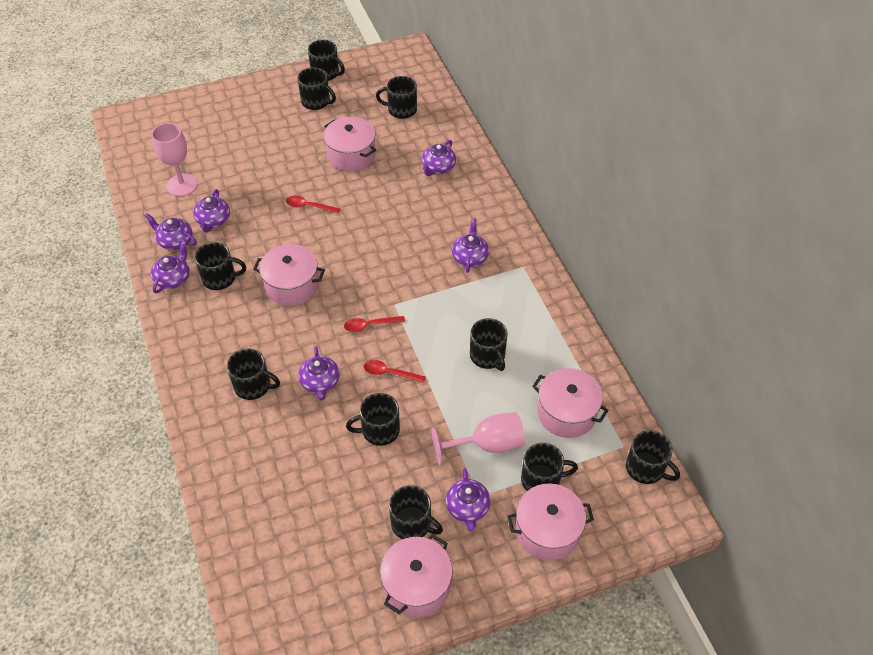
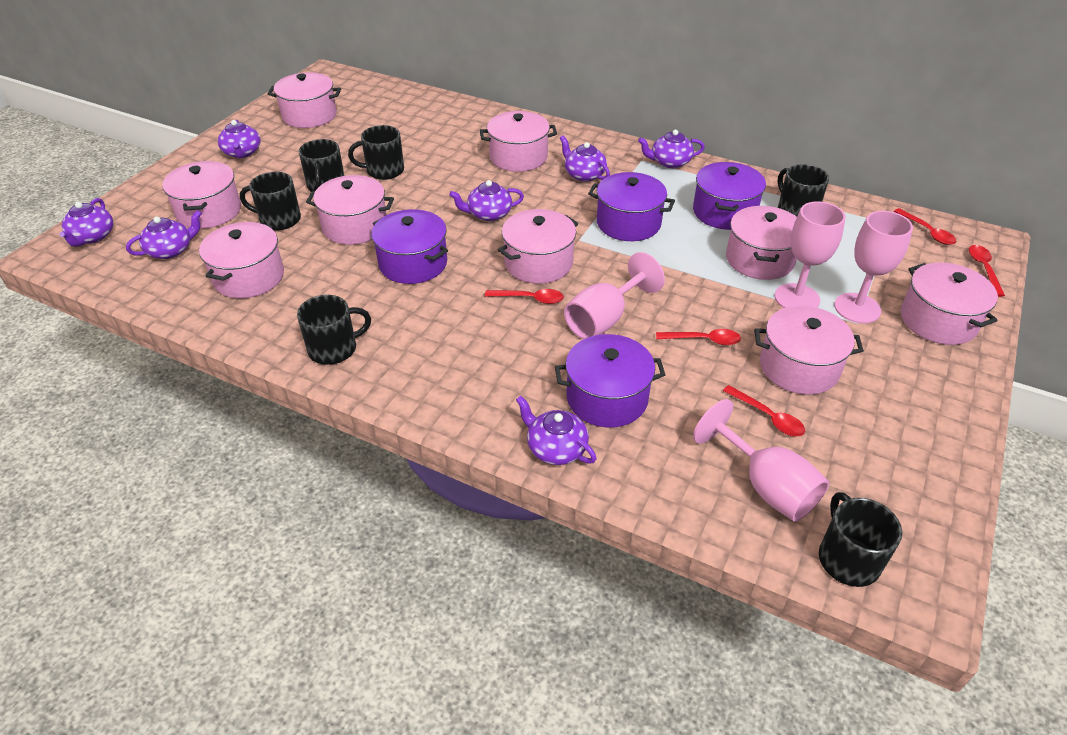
black mug: [195,242,246,290] [227,348,280,400] [298,68,336,110] [308,40,345,81] [346,393,400,446] [376,76,417,119] [389,485,443,539] [470,318,508,371] [521,443,578,491] [626,430,680,484] = 10 -> [240,172,301,230] [297,295,371,365] [299,139,344,192] [348,125,404,180] [778,164,829,217] [819,492,903,587] = 6
pink goblet: [151,123,197,196] [432,412,525,465] = 2 -> [564,252,665,339] [693,399,829,522] [775,201,846,308] [834,211,913,323] = 4
pink pot: [253,244,325,306] [324,117,376,171] [380,534,453,617] [507,483,594,560] [532,368,609,438] = 5 -> [162,161,241,229] [199,222,284,298] [267,72,341,128] [306,175,394,245] [480,111,557,172] [498,209,578,284] [726,206,797,280] [754,306,864,395] [901,262,998,345] = 9
purple pot: none = 0 -> [371,209,448,284] [555,334,665,428] [588,172,675,241] [693,162,766,230] = 4
red spoon: [286,195,340,213] [344,316,405,332] [364,360,426,383] = 3 -> [485,289,564,304] [656,329,741,345] [723,385,805,437] [894,208,956,245] [969,245,1005,297] = 5

